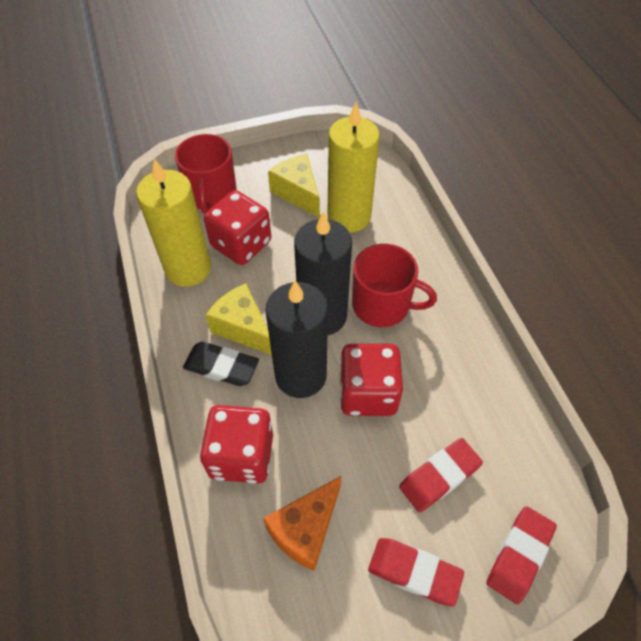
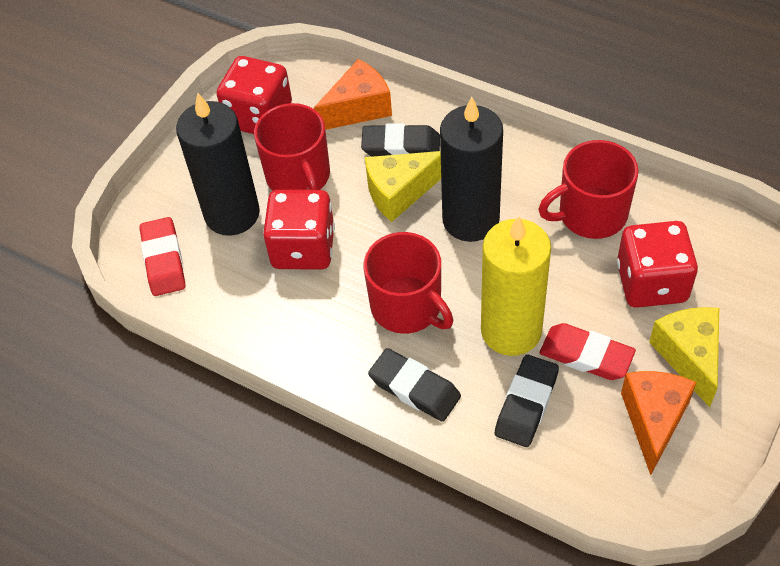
black eraser: [183,342,259,386] = 1 -> [361,123,440,157] [368,348,461,422] [495,355,559,447] = 3
orange cheese: [263,476,341,571] = 1 -> [314,59,392,130] [621,371,697,475] = 2
red eraser: [368,538,464,607] [399,438,483,512] [486,506,557,604] = 3 -> [140,217,185,296] [540,323,636,380] = 2
red mug: [175,134,237,214] [352,244,437,327] = 2 -> [254,103,330,191] [363,232,453,334] [538,140,639,239] = 3
yellow candle: [136,159,211,287] [327,102,380,233] = 2 -> [481,216,551,356] = 1

